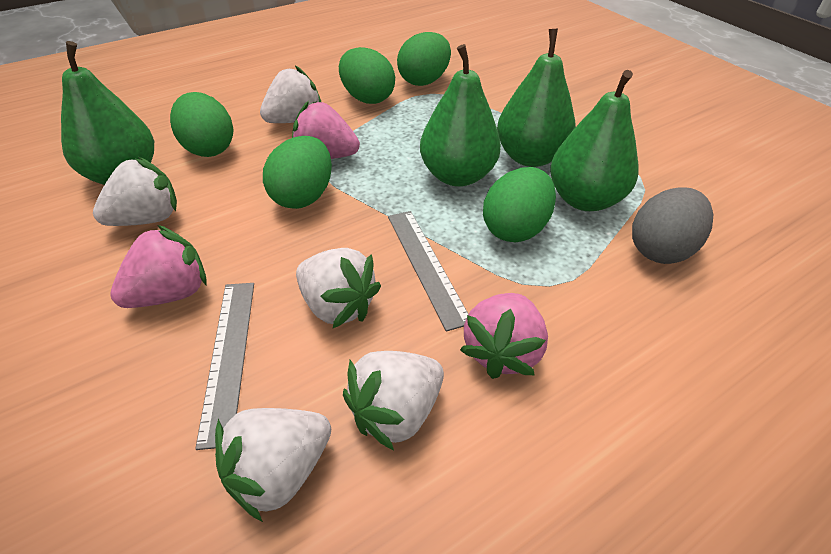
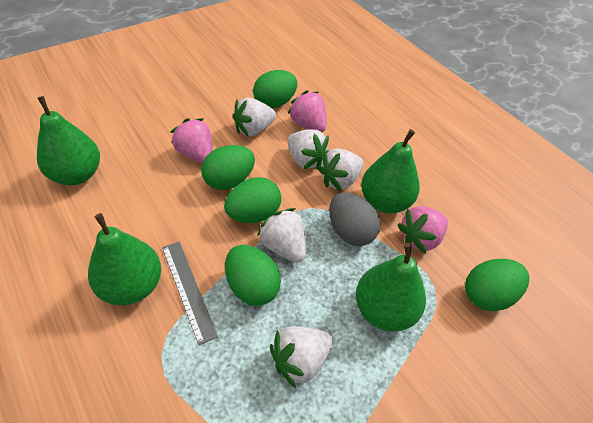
grey ruler: [195,283,254,450] [388,211,468,332] = 2 -> [162,242,218,345] = 1

